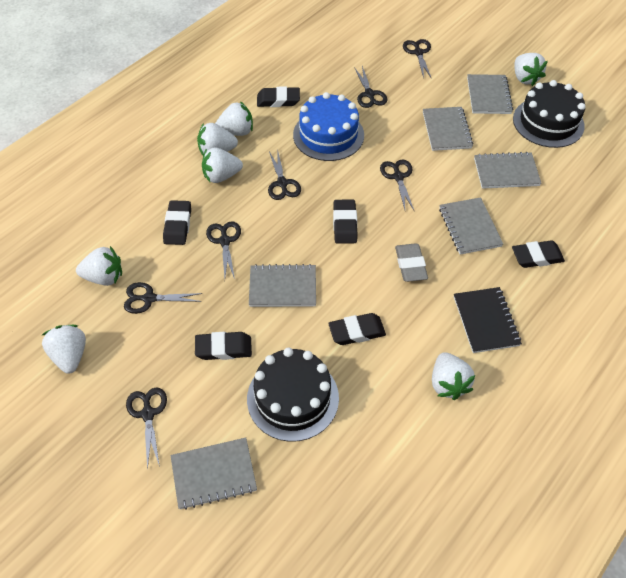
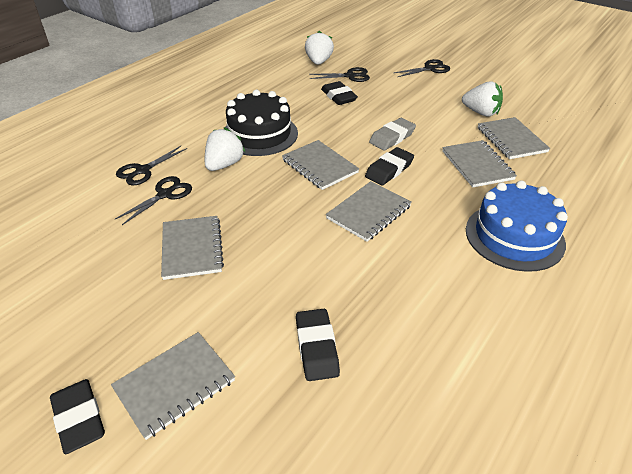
black cake: [247,348,339,442] [513,80,586,148] = 2 -> [225,90,298,156] = 1
black eraser: [163,200,191,245] [195,332,252,360] [257,87,300,107] [328,313,386,345] [333,200,357,244] [512,240,565,268] = 6 -> [50,379,105,454] [296,309,340,381] [321,81,358,105] [365,147,414,185] = 4
black notebook: [454,287,522,353] = 1 -> none = 0
black scissors: [124,282,203,314] [126,388,167,470] [206,221,241,279] [268,149,301,200] [354,66,387,108] [380,159,414,210] [403,39,432,79] = 7 -> [115,176,192,225] [116,146,187,186] [309,67,370,82] [394,59,450,77] = 4
white strawberry: [42,325,86,374] [76,246,122,286] [197,123,238,155] [202,148,243,183] [215,101,253,136] [432,352,475,400] [514,53,548,86] = 7 -> [205,127,245,171] [305,30,334,65] [462,81,503,116] = 3

